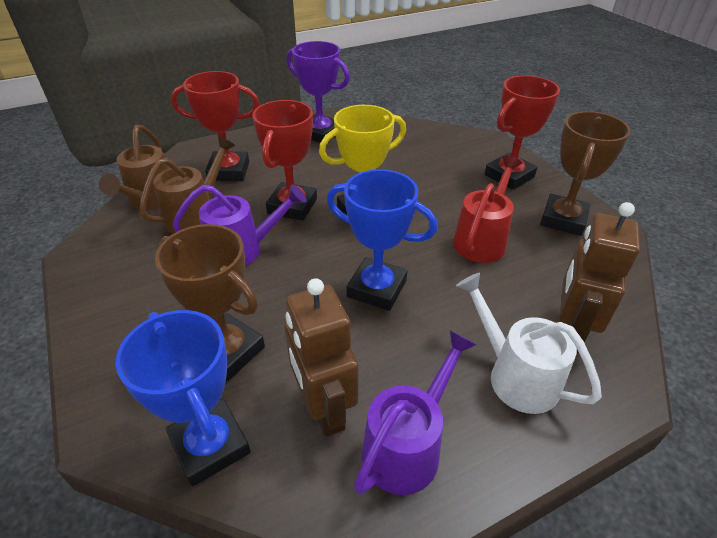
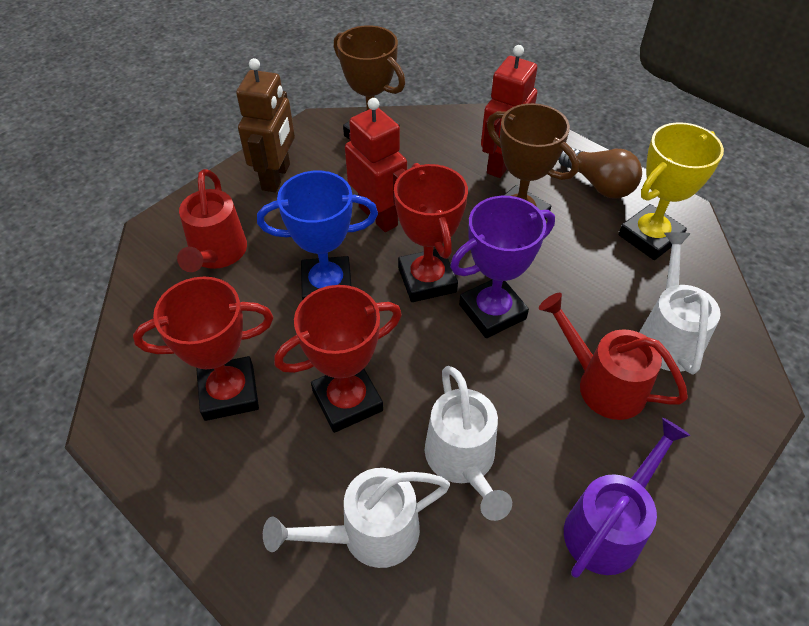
blue trophy: [115,310,251,487] [327,169,438,311] = 2 -> [257,171,378,300] = 1
brown light bulb: none = 0 -> [558,148,642,198] = 1
brown robot: [284,278,358,437] [560,202,640,353] = 2 -> [236,58,295,192] = 1
brown watering can: [99,125,169,209] [139,136,236,234] = 2 -> none = 0
purple watering can: [173,184,307,266] [354,330,477,495] = 2 -> [564,418,690,578] = 1
red robot: none = 0 -> [345,98,407,232] [481,45,537,178] = 2
red watering can: [453,156,522,263] = 1 -> [177,169,247,272] [539,293,688,420] = 2
white watering can: [456,273,602,414] = 1 -> [263,468,450,568] [425,366,512,521] [639,232,721,374] = 3

